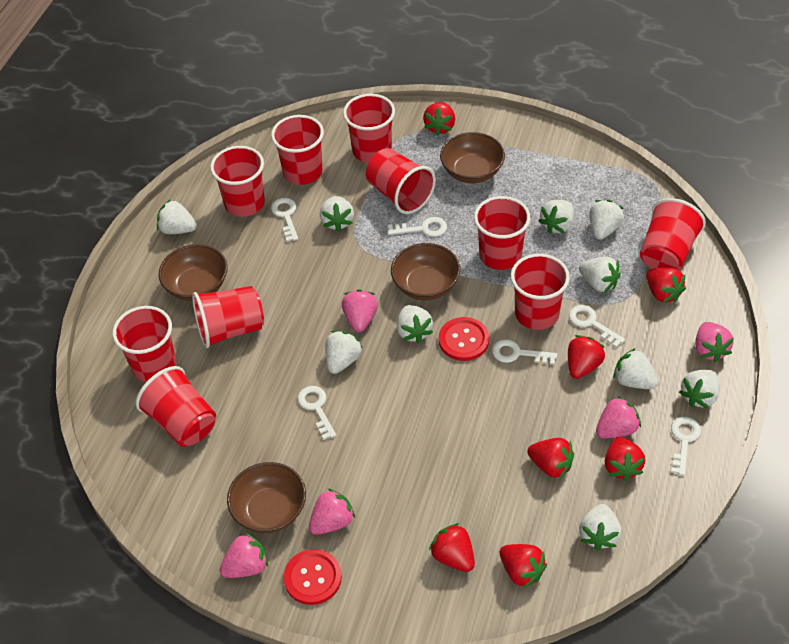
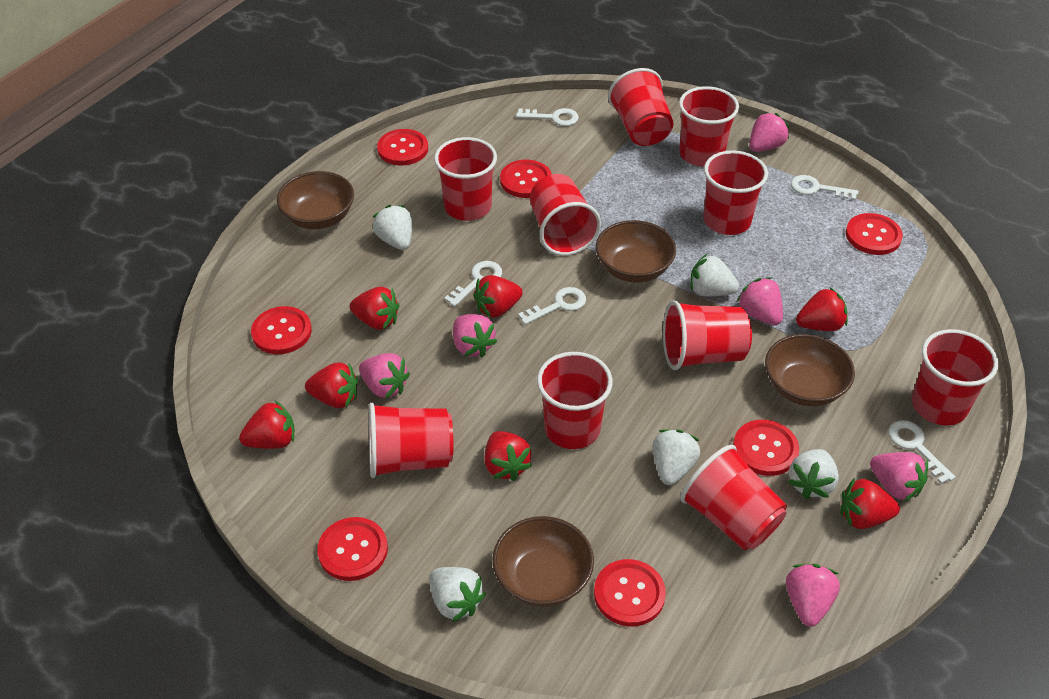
pink strawberry: [219,533,268,578] [309,488,355,535] [342,289,378,332] [596,396,641,438] [695,322,734,362] = 5 -> [359,353,410,399] [453,314,497,358] [737,277,783,325] [749,112,789,152] [786,564,840,627] [870,452,928,501] = 6
red button: [284,549,342,605] [439,317,489,361] = 2 -> [251,306,312,354] [318,517,388,581] [377,129,428,165] [500,160,552,198] [594,559,666,626] [733,420,799,476] [846,213,903,255] = 7
white key: [271,198,298,242] [298,386,336,440] [388,217,447,237] [492,339,557,365] [569,305,625,347] [671,417,701,476] = 6 -> [444,261,502,307] [516,108,579,126] [518,287,586,325] [791,175,858,201] [888,420,955,484] = 5
white strawberry: [157,199,197,234] [320,196,354,232] [325,331,363,374] [397,305,433,343] [539,200,574,234] [579,257,621,293] [579,504,621,551] [589,200,624,240] [613,348,658,389] [679,370,720,409] = 10 -> [373,205,412,250] [429,567,486,622] [652,429,700,485] [690,254,739,296] [788,449,839,499] = 5

